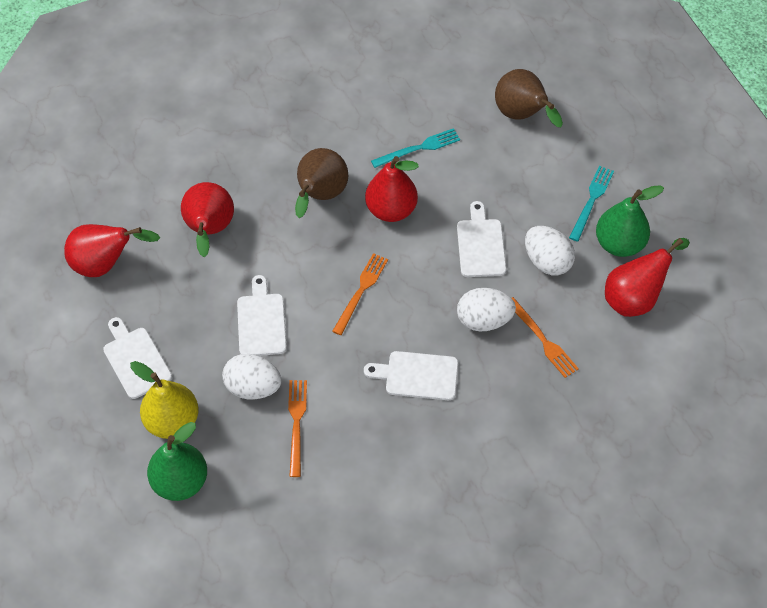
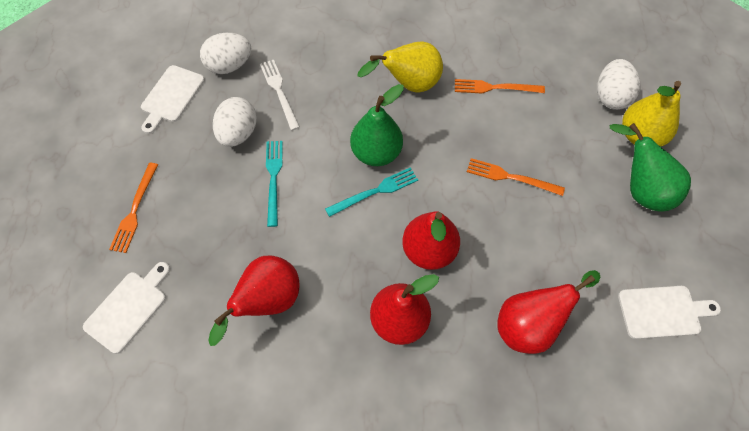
brown pear: [295,148,348,218] [495,69,563,127] = 2 -> none = 0
white cutting board: [103,317,172,399] [237,275,287,356] [364,351,458,400] [457,201,506,277] = 4 -> [83,262,170,354] [141,65,205,134] [618,286,721,339] = 3
white fork: none = 0 -> [260,60,300,130] = 1
yellow pear: [130,361,199,439] = 1 -> [358,41,443,93] [622,81,681,147] = 2

